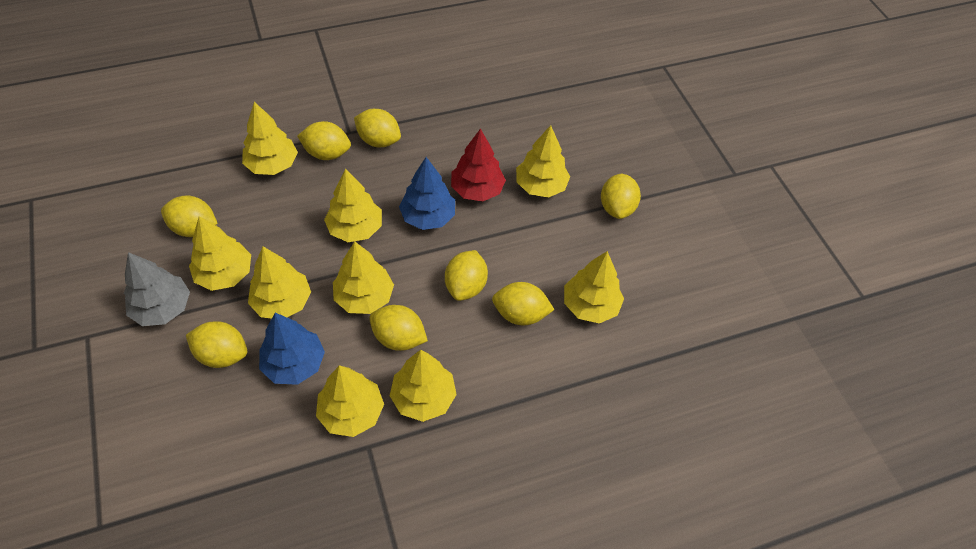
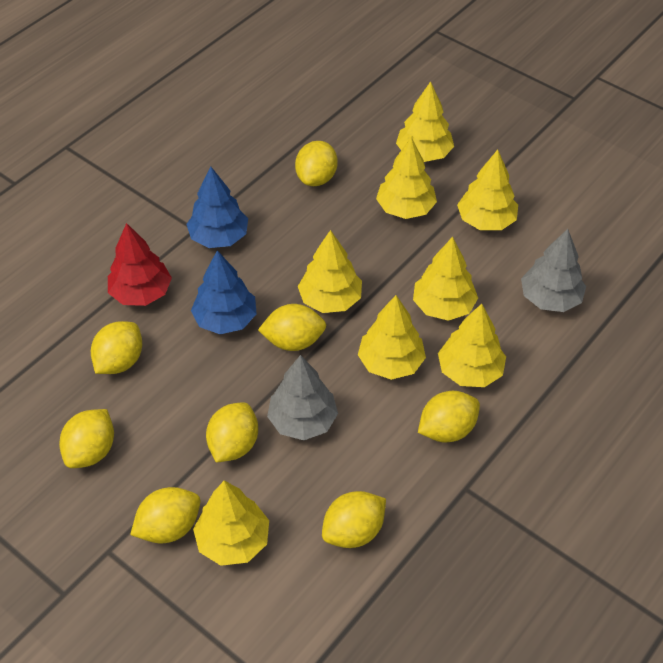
grey tree: [124,252,190,326] = 1 -> [267,355,338,440] [521,229,586,312] = 2
yellow tree: [189,216,251,291] [242,102,298,175] [248,246,311,319] [316,365,384,437] [324,169,382,242] [333,241,394,314] [390,350,457,422] [516,125,570,198] [564,251,624,323] = 9 -> [193,481,269,566] [298,230,362,313] [358,295,426,380] [376,137,437,219] [396,81,454,162] [413,237,478,321] [438,304,506,387] [457,150,518,230] = 8

